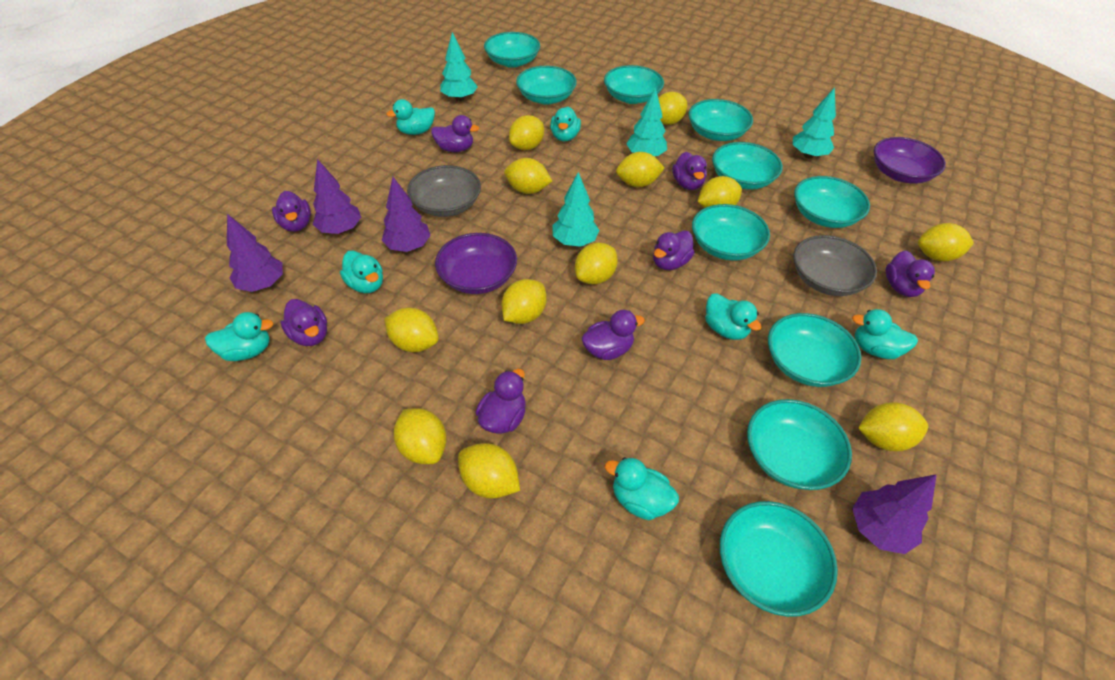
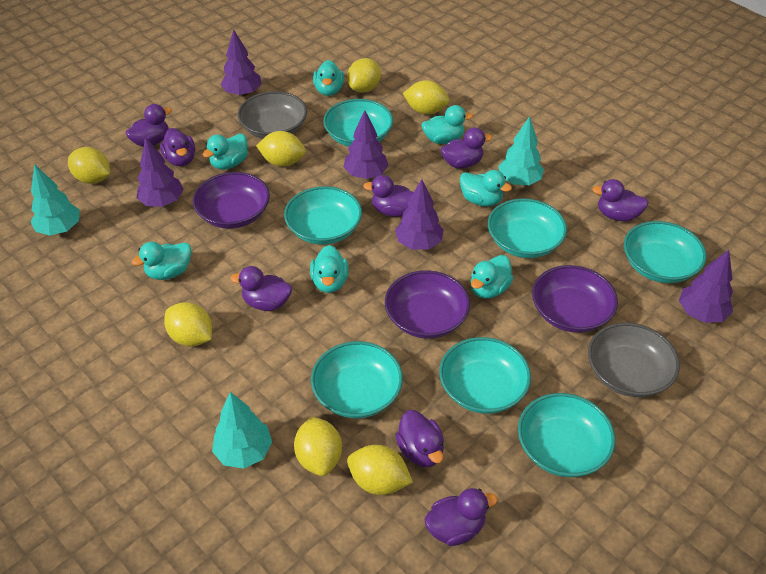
purple bowl: [435,233,517,294] [874,137,946,184] = 2 -> [193,172,270,229] [385,270,470,339] [532,265,618,333] = 3
purple tree: [227,214,283,292] [313,159,361,234] [382,177,431,252] [852,474,937,554] = 4 -> [137,138,184,207] [220,29,262,97] [343,110,389,179] [395,179,444,250] [679,250,733,323] = 5
turquoise bowl: [484,32,540,68] [516,66,577,105] [604,65,664,104] [689,99,753,141] [692,204,770,261] [712,142,783,190] [720,501,838,617] [747,399,852,490] [768,313,862,387] [794,176,870,228] = 10 -> [284,186,362,245] [311,341,403,418] [323,99,393,147] [439,337,531,414] [488,198,567,258] [518,393,615,477] [624,221,706,283] = 7
turquoise tree: [440,32,478,101] [552,172,599,247] [626,88,667,156] [793,87,836,159] = 4 -> [31,164,80,236] [212,392,272,468] [498,116,544,185] = 3
yellow lemon: [384,308,439,352] [394,408,447,464] [458,443,520,498] [501,279,547,324] [504,158,552,194] [509,115,544,150] [575,242,618,285] [616,152,665,187] [658,92,687,125] [698,176,742,208] [858,402,928,452] [918,223,974,262] = 12 -> [68,147,110,184] [164,302,212,347] [256,131,306,167] [294,416,342,476] [347,58,381,93] [347,445,413,495] [402,80,449,114] = 7

